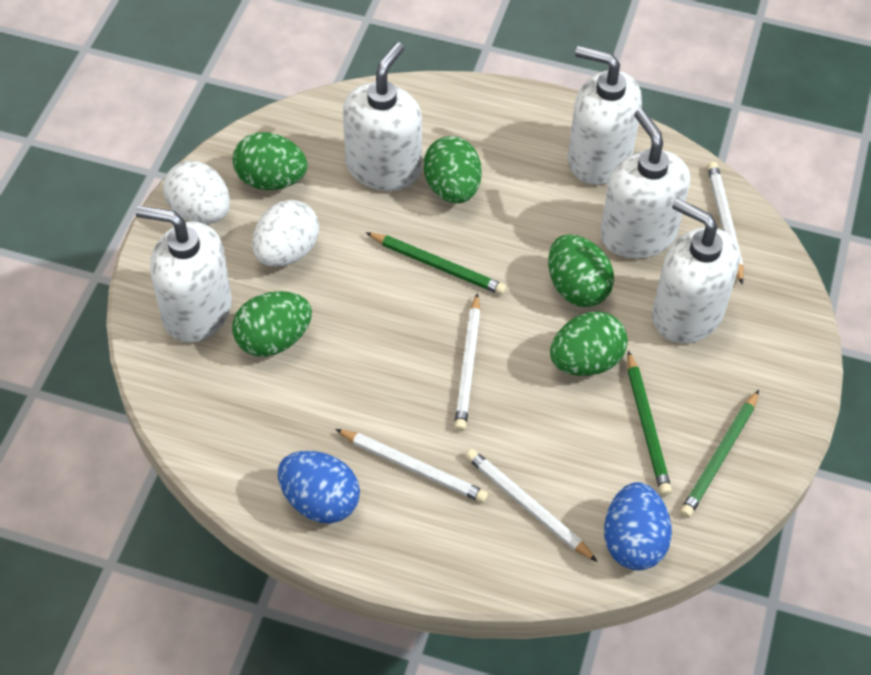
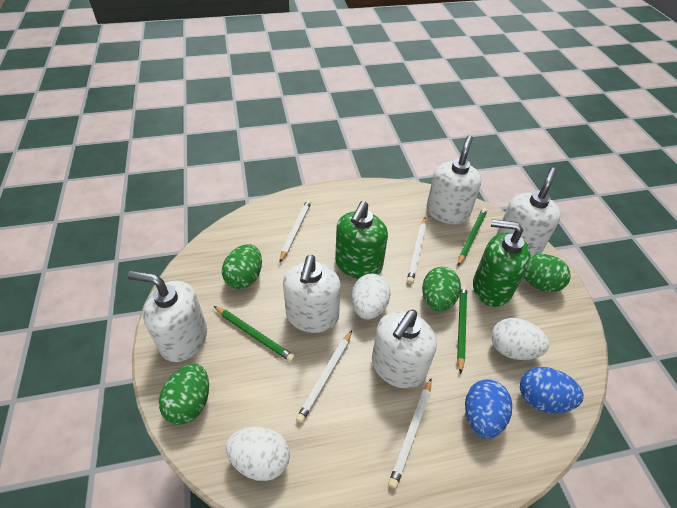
green egg: [232,291,312,357] [233,132,308,190] [424,136,482,203] [548,234,614,307] [550,311,628,376] = 5 -> [159,364,209,425] [222,244,262,289] [422,267,461,312] [523,254,570,292] = 4
green soap dispenser: none = 0 -> [335,201,388,279] [473,219,531,307] = 2
white egg: [163,161,230,224] [252,200,319,267] = 2 -> [226,427,290,481] [351,274,390,320] [491,318,549,360] = 3

